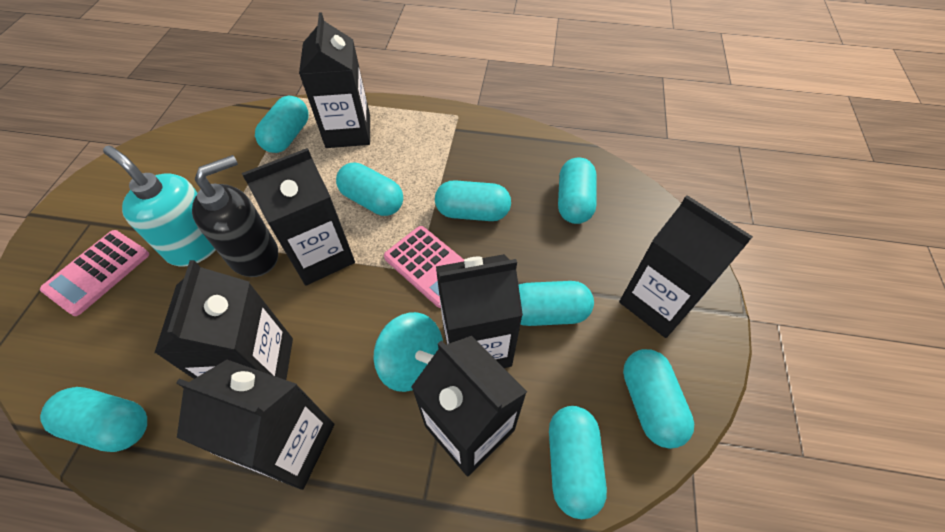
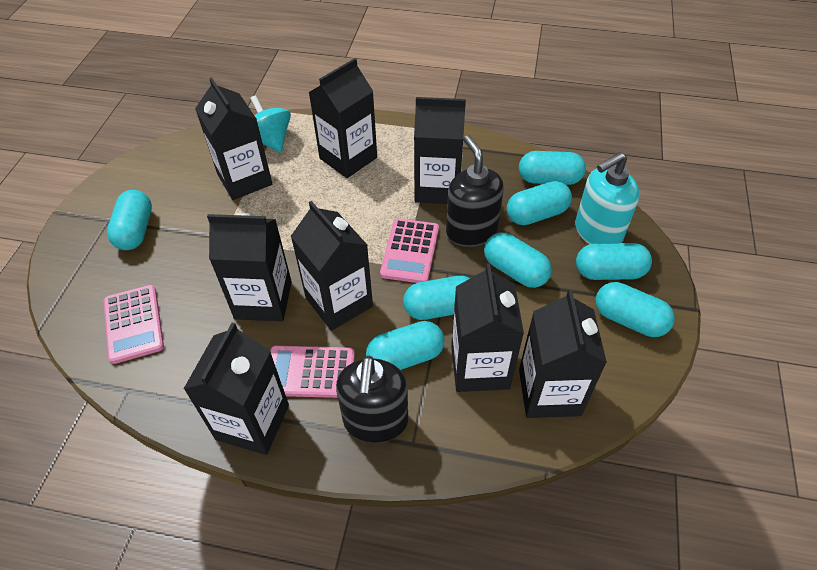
black carton: [154,260,293,380] [176,360,334,490] [242,148,355,286] [299,12,370,148] [411,336,527,476] [436,254,523,368] [619,195,753,338] = 7 -> [184,323,289,455] [195,77,272,200] [207,213,292,321] [291,201,373,331] [309,58,377,178] [414,97,466,204] [451,263,524,392] [519,289,607,418] = 8
black soap dispenser: [192,155,278,277] = 1 -> [336,356,408,443] [446,135,504,247] = 2
pink calculator: [40,230,149,316] [384,226,464,308] = 2 -> [104,285,164,364] [270,346,355,398] [380,218,439,283] = 3

